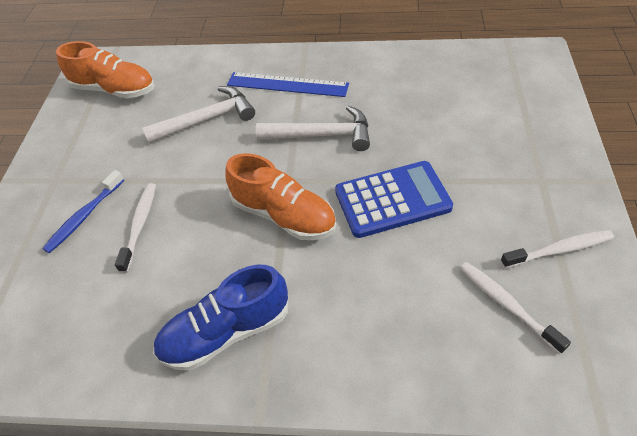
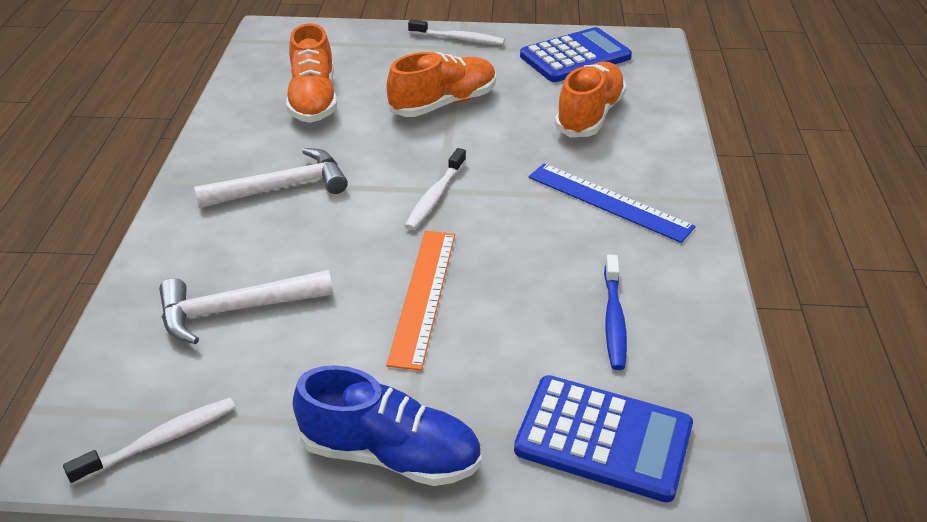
blue calculator: [335,161,453,238] = 1 -> [514,375,693,502] [520,27,632,82] = 2
orange ruler: none = 0 -> [386,231,455,371] = 1
orange shoe: [56,41,154,98] [225,153,336,240] = 2 -> [286,23,337,123] [386,52,496,117] [554,62,627,137] = 3

